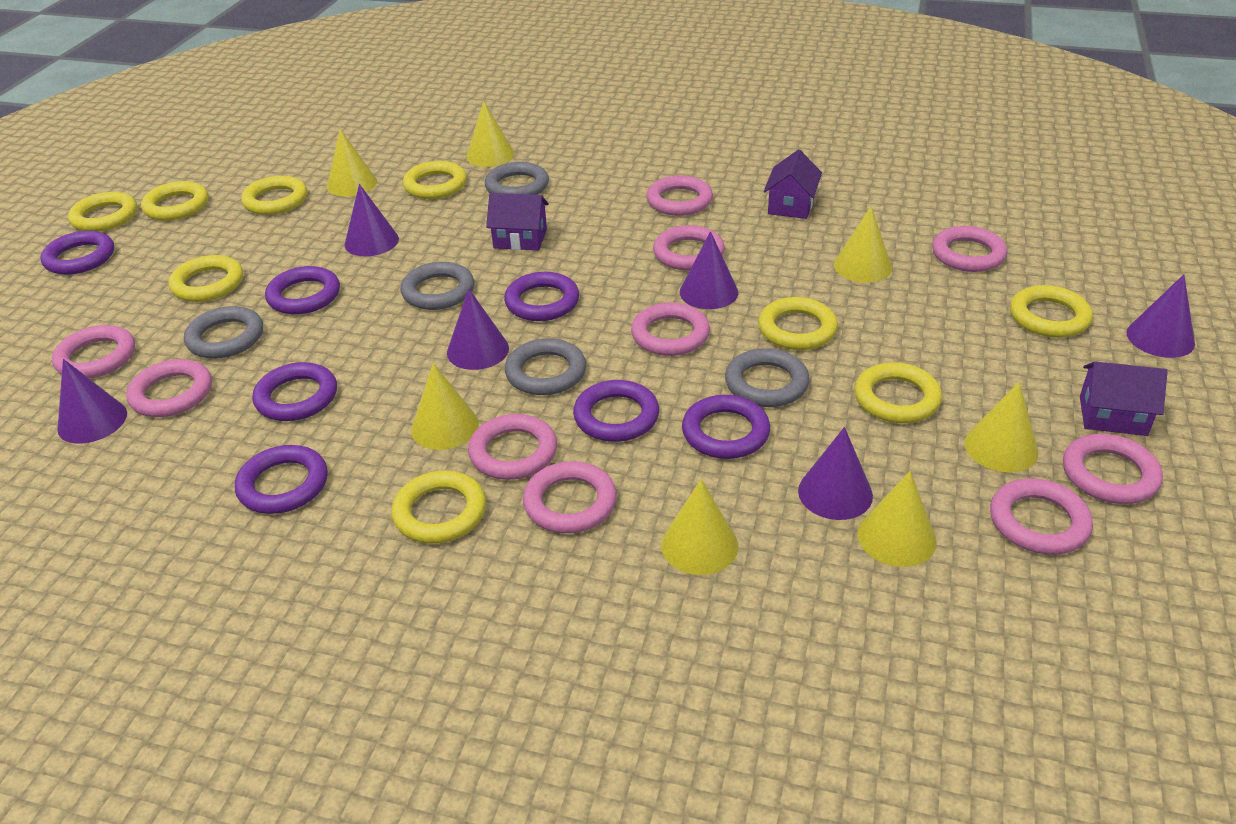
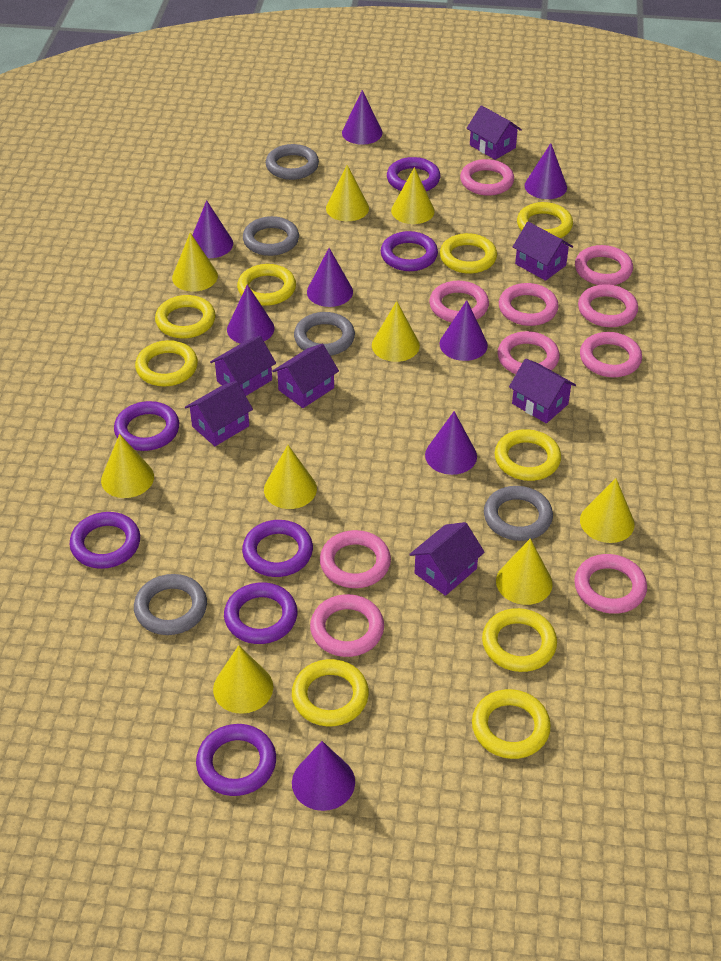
purple cone: [57,359,127,444] [344,184,399,256] [447,288,509,370] [680,231,738,309] [798,427,873,520] [1126,274,1195,358] = 6 -> [192,200,233,258] [227,284,274,344] [292,741,355,811] [307,248,353,307] [342,90,383,145] [425,411,477,475] [439,300,488,361] [525,143,567,199] = 8
purple house: [486,193,549,250] [764,149,822,219] [1080,362,1168,436] = 3 -> [185,381,253,446] [210,336,276,396] [272,344,339,408] [409,522,485,596] [467,105,522,160] [509,359,576,423] [513,222,573,281] = 7
yellow cone: [327,129,377,196] [411,363,479,450] [466,101,514,167] [661,479,738,575] [834,206,892,283] [858,471,937,567] [965,382,1039,472] = 7 -> [101,434,154,498] [172,233,218,292] [213,645,273,714] [264,445,317,509] [326,165,369,221] [372,301,420,362] [391,167,435,224] [496,539,553,605] [580,478,635,543] = 9

